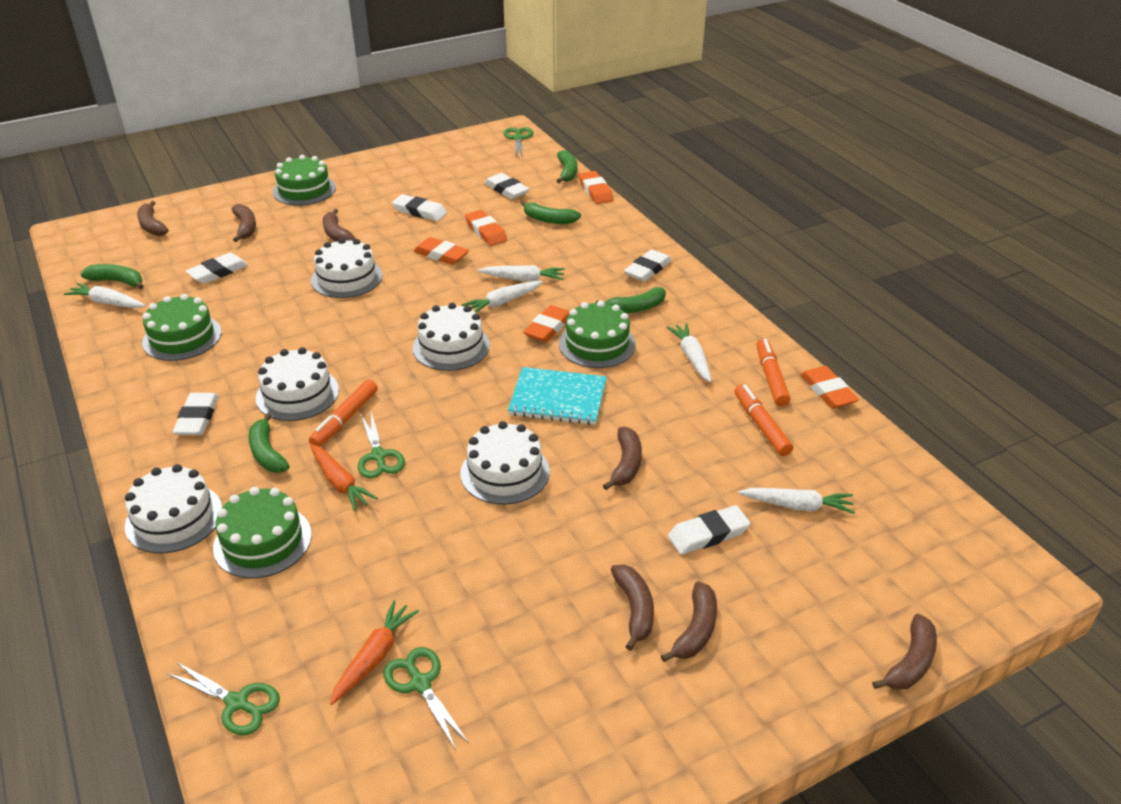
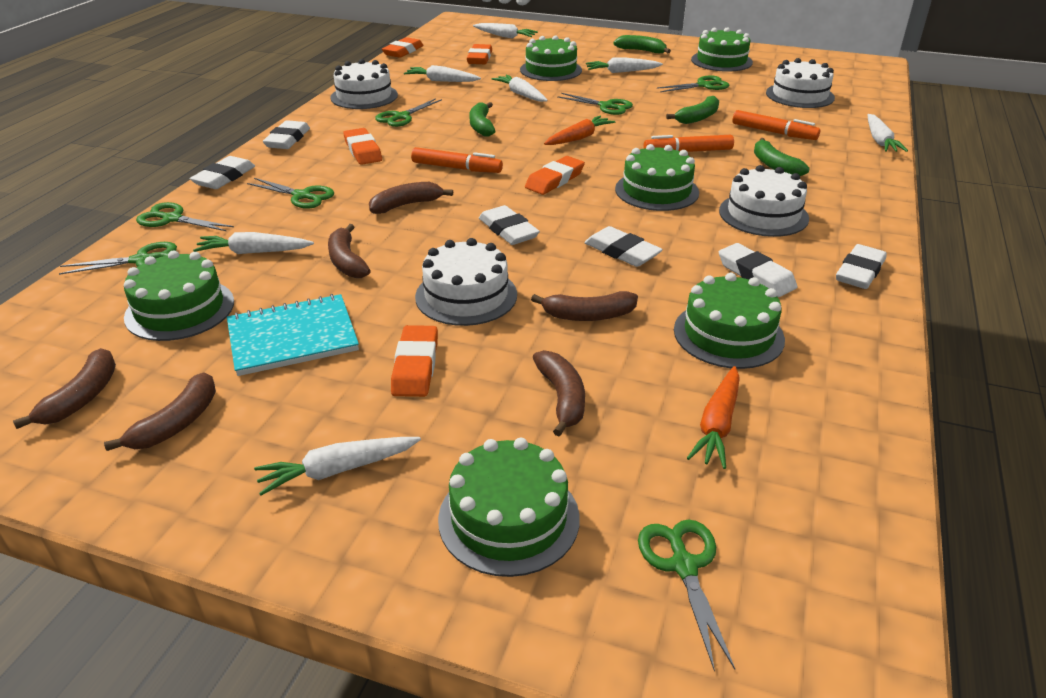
brown banana: [137,201,168,236] [232,204,256,242] [323,209,356,242] [603,427,642,490] [611,565,654,651] [661,581,717,662] [872,614,937,690] = 7 -> [13,348,116,429] [104,372,216,451] [328,224,371,278] [369,182,453,214] [531,291,638,321] [533,350,585,436] = 6
green banana: [80,264,144,289] [249,413,289,472] [521,200,581,224] [556,150,577,183] [596,287,666,314] = 5 -> [469,102,495,137] [613,35,671,53] [666,96,719,124] [754,138,810,176] = 4
green cake: [142,294,222,361] [213,487,312,578] [273,155,336,206] [559,301,636,368] = 4 -> [124,250,234,341] [438,438,580,577] [520,35,582,81] [615,144,699,211] [674,273,785,369] [691,27,753,72] = 6
green scissors: [166,662,280,735] [358,411,405,478] [383,647,469,750] [503,127,534,157] = 4 -> [59,242,177,275] [136,202,234,231] [247,178,334,209] [375,98,442,127] [557,93,633,115] [638,520,735,671] [657,75,730,92] = 7
white cake: [125,464,222,553] [256,347,339,421] [311,238,382,298] [413,303,490,371] [460,421,550,505] = 5 -> [330,59,398,109] [415,238,517,326] [719,165,809,237] [766,58,835,108] = 4
white carrot: [64,283,146,308] [461,281,543,313] [478,265,565,281] [666,323,712,382] [738,488,855,514] = 5 -> [193,232,314,254] [254,437,421,496] [404,65,481,82] [473,23,538,39] [492,74,548,102] [586,57,663,73] [868,114,908,152] = 7

